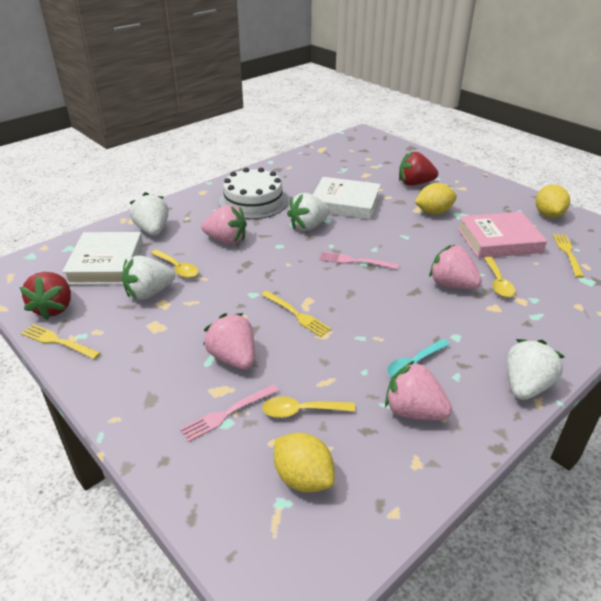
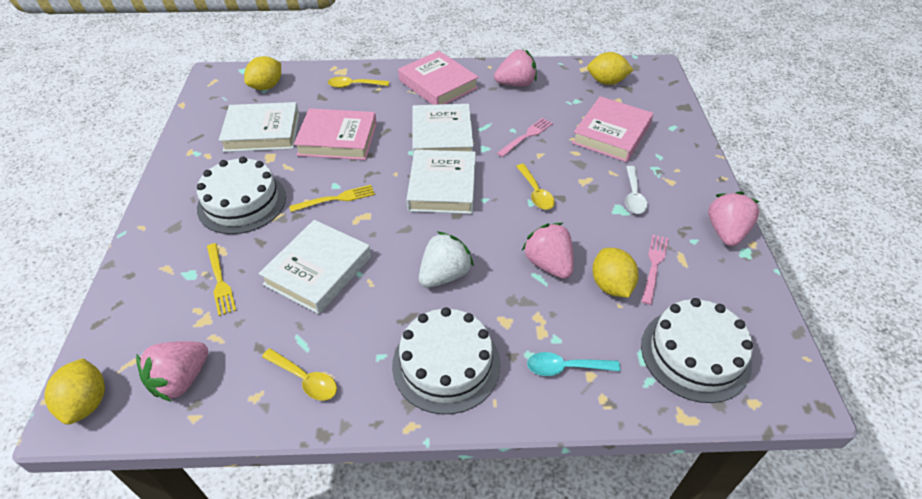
pink book: [458,212,547,258] = 1 -> [294,108,377,160] [398,51,479,105] [572,96,653,162] = 3
red strawberry: [19,272,71,320] [399,151,438,185] = 2 -> none = 0
white book: [62,232,143,285] [313,177,381,220] = 2 -> [219,102,299,152] [259,220,371,314] [406,150,476,214] [412,104,474,156] = 4
white cake: [219,168,288,219] = 1 -> [197,157,286,234] [392,307,501,414] [641,298,753,403] = 3
white spoon: none = 0 -> [625,166,647,214] = 1
white strawberry: [122,255,175,300] [129,192,169,236] [287,193,330,231] [507,339,565,400] = 4 -> [419,231,474,288] = 1
yellow fork: [21,324,101,359] [261,291,331,337] [553,234,584,278] = 3 -> [207,243,236,316] [289,185,375,212] = 2
yellow lemon: [274,433,335,493] [415,183,457,215] [536,185,570,218] = 3 -> [45,358,105,425] [244,56,281,90] [587,52,633,85] [592,248,639,298] = 4

